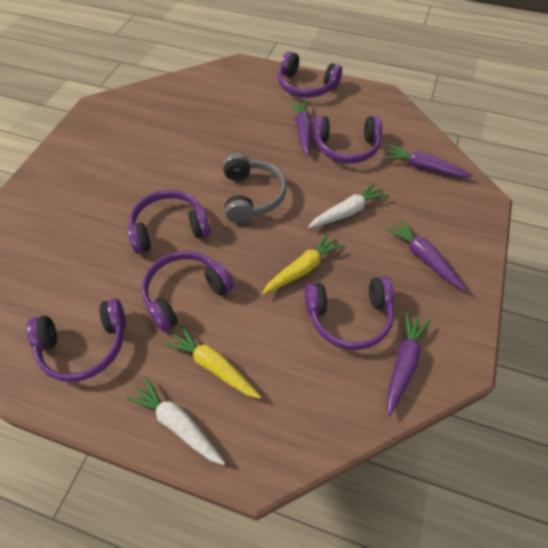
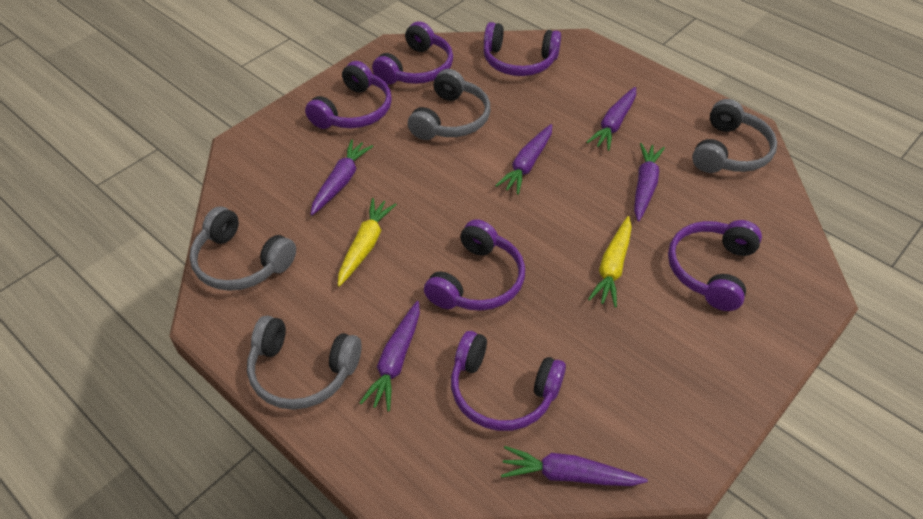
grey headphones: [223,153,287,223] = 1 -> [189,207,296,291] [247,316,362,410] [408,69,491,140] [692,99,777,173] = 4
purple carrot: [289,100,312,155] [385,145,473,177] [386,219,466,290] [387,312,431,416] = 4 -> [310,139,373,215] [360,301,420,412] [495,124,552,195] [501,446,648,486] [586,87,636,151] [634,143,665,221] = 6
white carrot: [126,377,225,465] [308,182,388,228] = 2 -> none = 0

